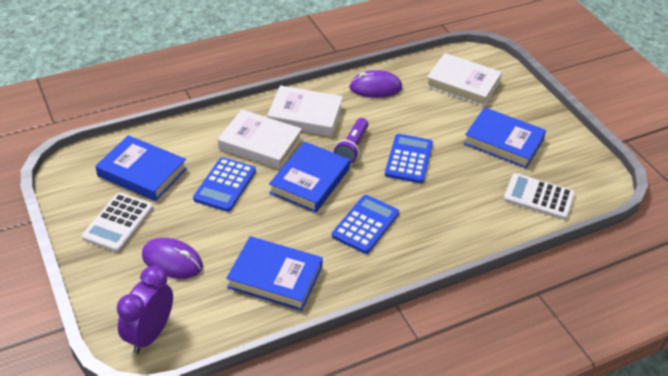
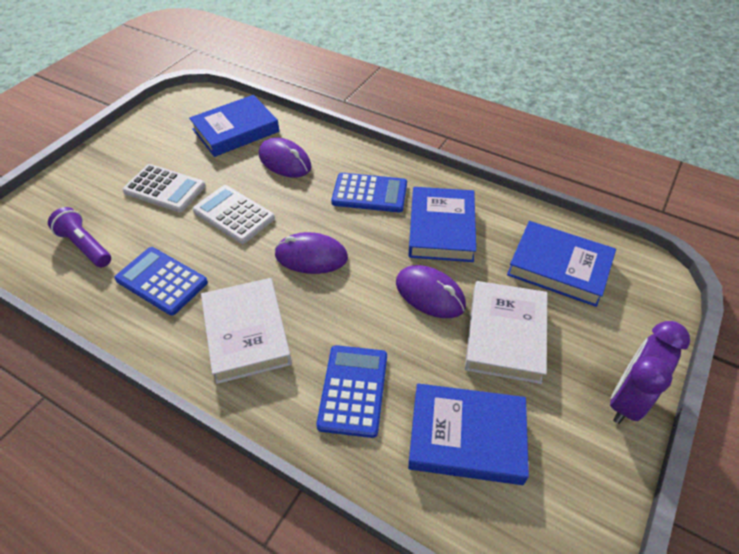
purple mouse: [142,238,203,279] [349,70,402,98] = 2 -> [259,138,312,178] [274,232,348,274] [396,265,466,318] = 3
white book: [218,110,302,169] [267,85,343,137] [426,53,502,107] = 3 -> [201,278,292,384] [465,281,547,384] = 2

